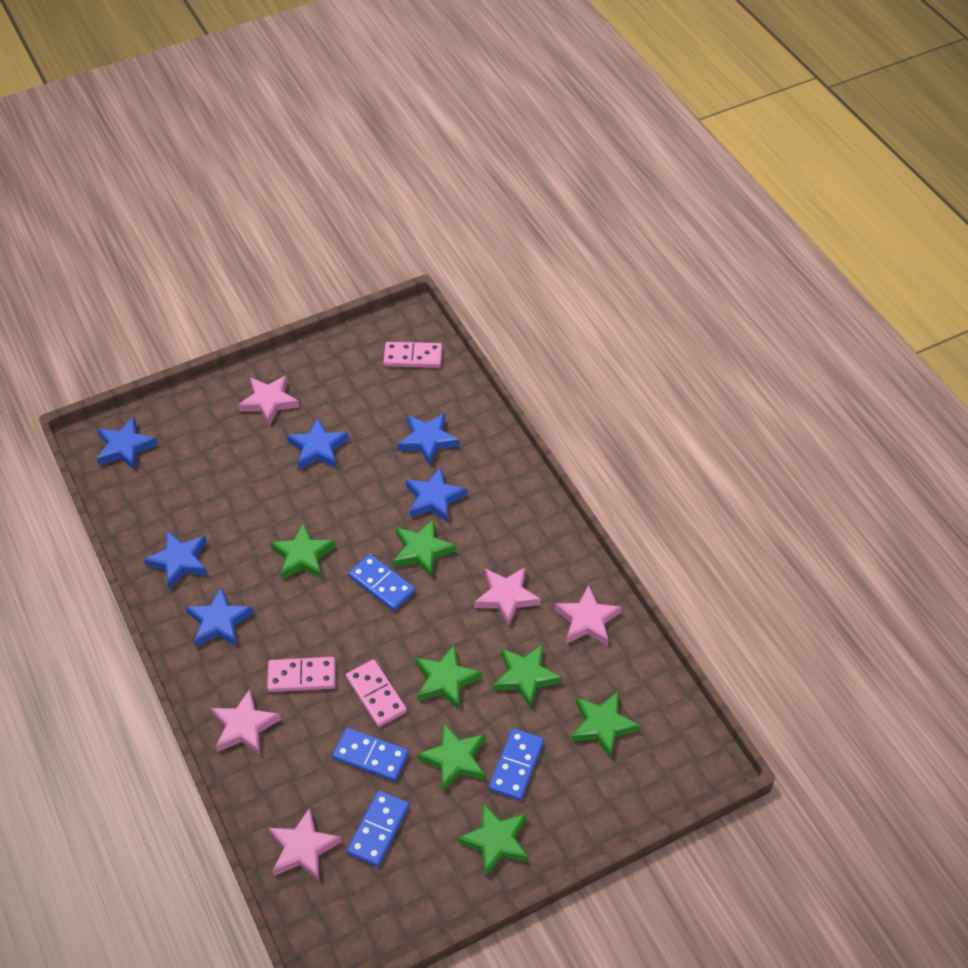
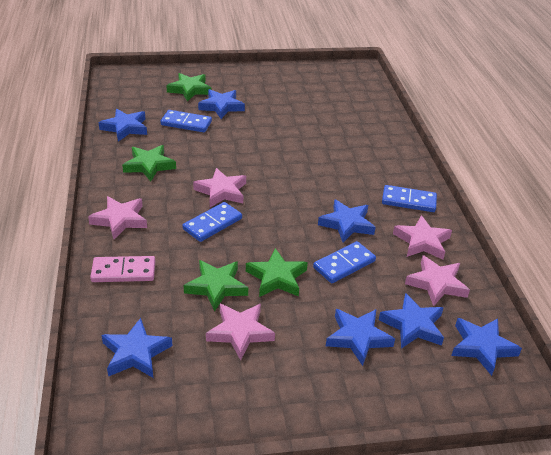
blue star: [96,417,158,470] [143,531,208,590] [186,587,254,647] [287,417,349,470] [398,413,459,465] [405,467,467,523] = 6 -> [98,109,147,142] [101,318,173,378] [198,89,245,119] [318,199,376,243] [326,309,395,366] [379,293,444,349] [451,318,522,376] = 7
green star: [270,523,336,580] [393,519,456,578] [415,644,482,710] [417,723,485,792] [457,803,529,877] [493,644,562,709] [571,692,640,759] = 7 -> [122,145,176,181] [166,73,211,102] [184,260,248,312] [246,248,308,297] = 4
pink domino: [267,657,336,692] [346,659,407,727] [383,342,442,368] = 3 -> [90,256,155,282] = 1

